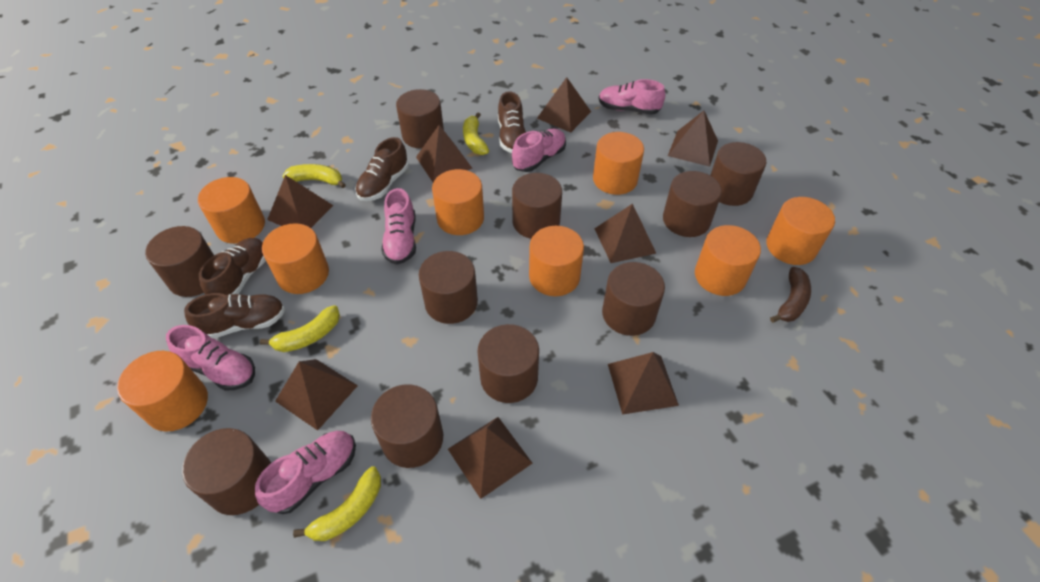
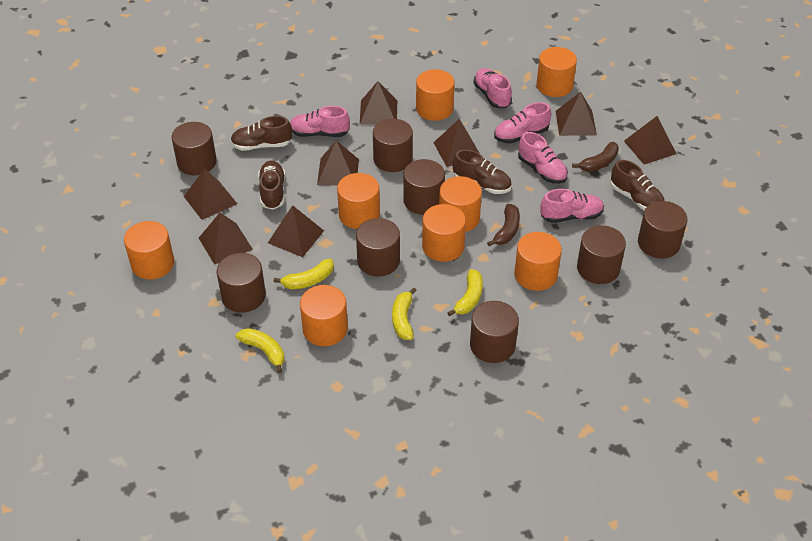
brown banana: [770,267,811,323] = 1 -> [487,204,520,246] [572,142,619,172] = 2
brown cylinder: [145,226,214,297] [182,428,271,515] [371,384,443,468] [396,89,444,149] [419,251,478,324] [478,324,539,403] [512,173,562,239] [602,262,665,336] [663,171,722,237] [710,142,766,206] = 10 -> [171,122,217,175] [217,253,266,313] [356,218,400,276] [373,119,413,172] [403,159,445,215] [470,301,519,363] [577,225,626,284] [638,201,688,259] = 8

